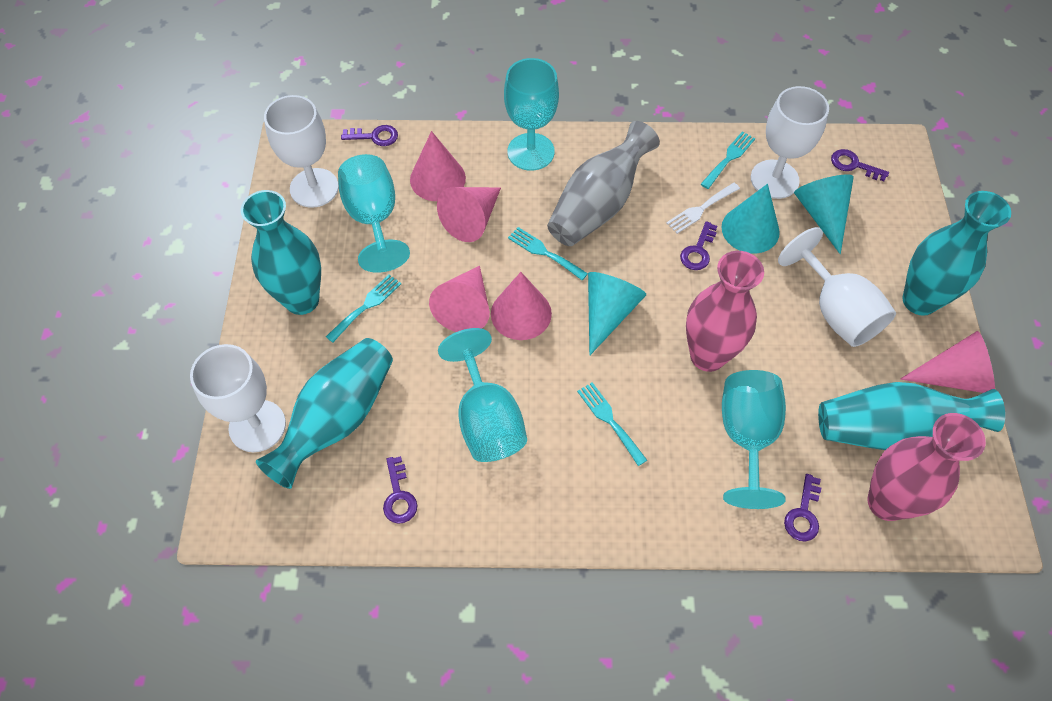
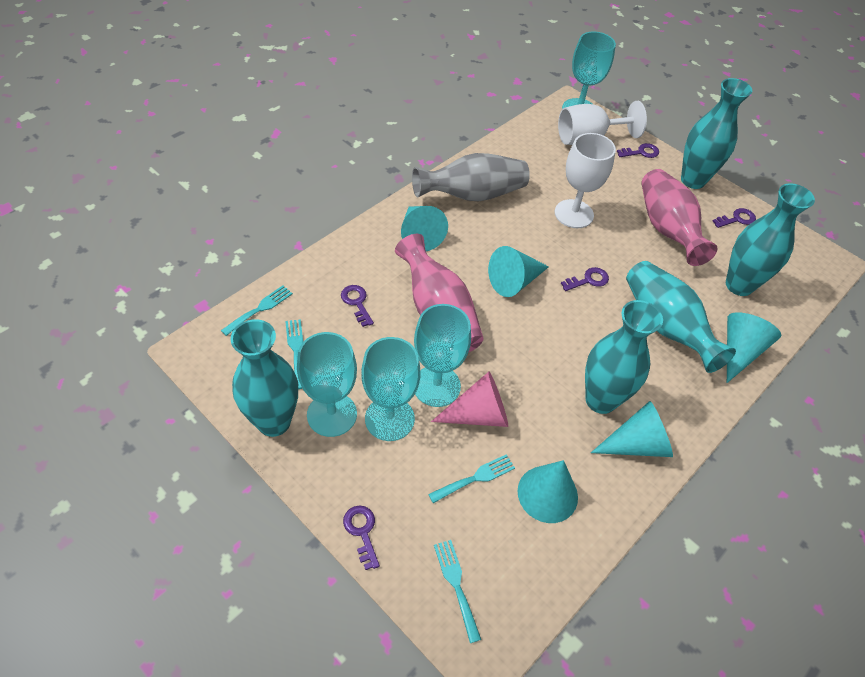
pink cone: [410,131,466,201] [429,266,490,332] [437,187,501,242] [491,272,552,340] [900,331,995,393] = 5 -> [431,372,508,427] = 1
turquoise cone: [588,272,646,356] [721,184,780,253] [794,174,854,254] = 3 -> [401,206,448,251] [488,246,549,297] [518,460,578,523] [591,401,673,457] [727,312,781,383] = 5
turquoise vase: [241,190,321,315] [256,338,393,489] [818,382,1005,450] [902,191,1011,316] = 4 -> [230,319,298,437] [585,300,663,414] [626,261,736,373] [681,78,752,189] [726,183,815,296] = 5
white fork: [666,183,740,234] = 1 -> none = 0
white goblet: [190,344,286,452] [264,95,339,208] [751,86,829,199] [778,227,896,347] = 4 -> [555,133,616,228] [558,101,647,145] = 2

